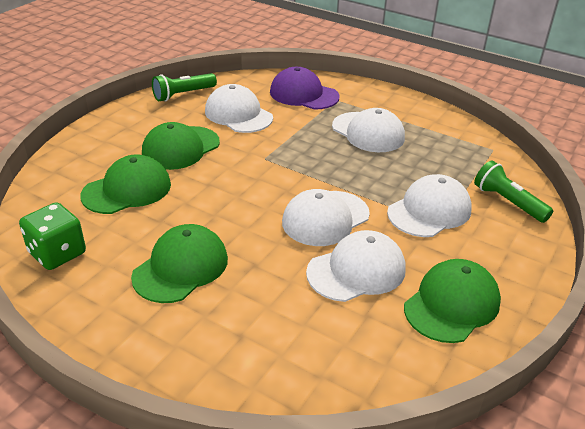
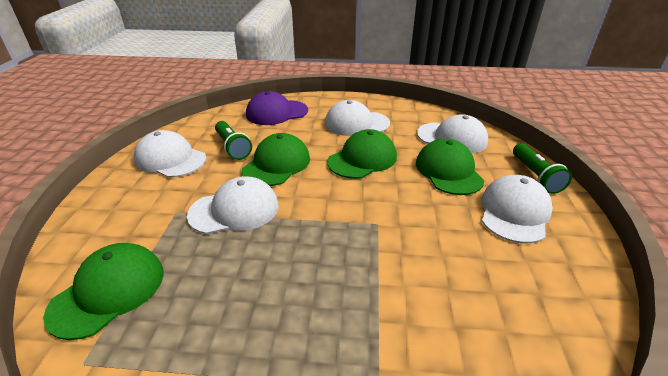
green dice: [19,202,86,270] = 1 -> none = 0

